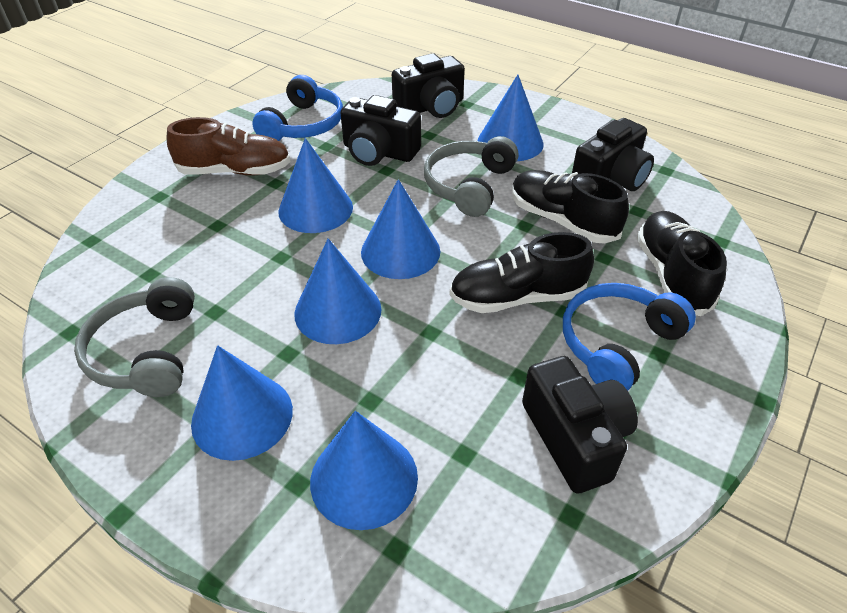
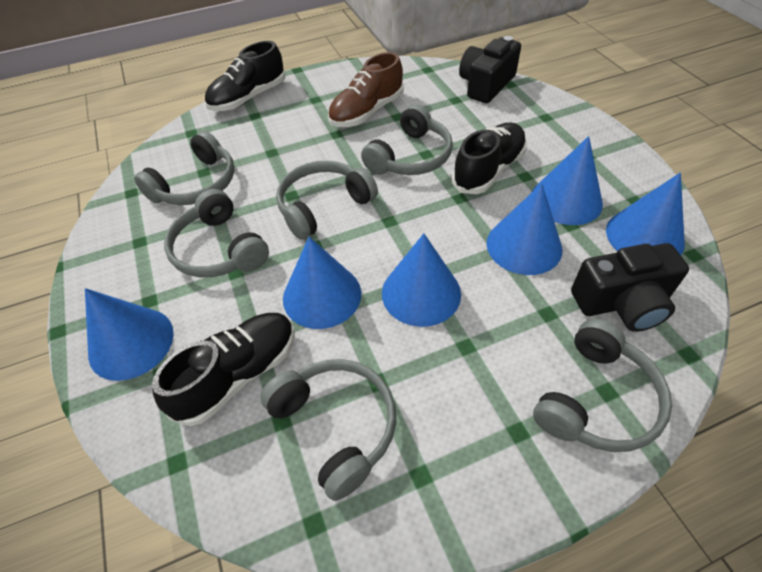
black camera: [340,95,421,166] [392,53,465,118] [522,356,638,494] [572,118,654,191] = 4 -> [459,36,521,103] [571,243,689,332] = 2
blue headphones: [252,75,343,141] [563,283,696,391] = 2 -> none = 0
grey headphones: [74,277,195,397] [424,136,518,217] = 2 -> [134,131,235,205] [164,189,269,277] [260,359,396,501] [276,161,378,240] [361,104,453,175] [533,319,672,452] = 6

